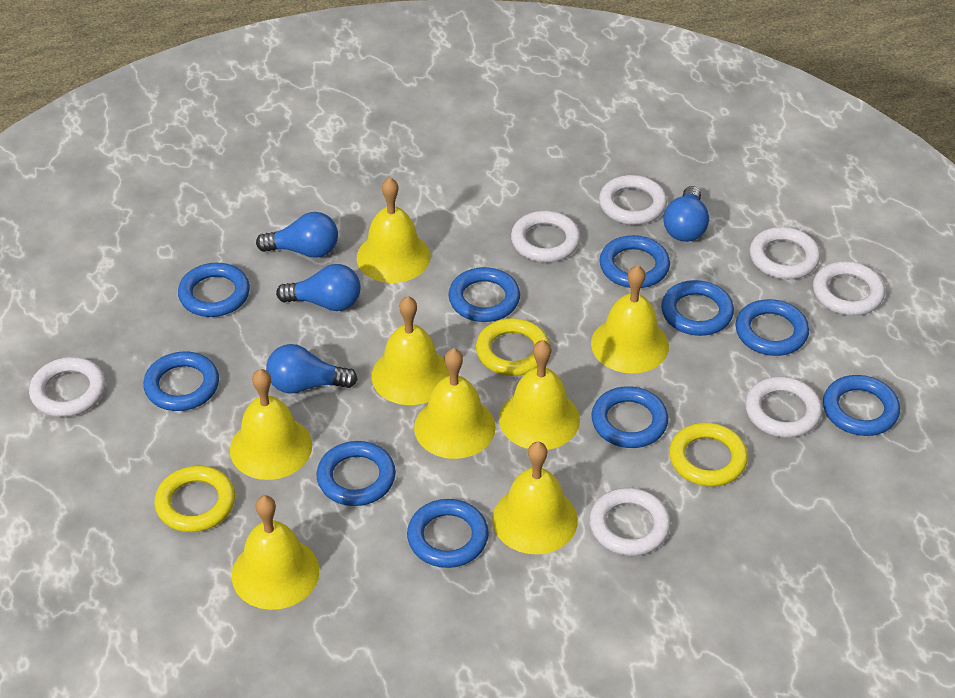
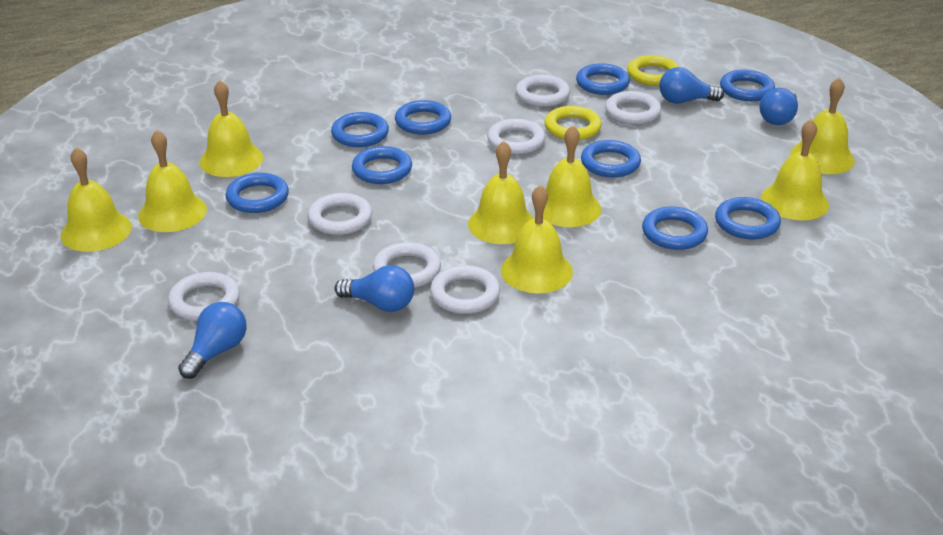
blue ring: [143,351,219,411] [178,263,250,317] [316,441,396,506] [407,499,489,568] [448,267,520,322] [592,386,668,448] [599,235,670,288] [661,280,734,336] [736,299,809,356] [823,375,900,436] = 10 -> [225,173,289,213] [331,112,389,147] [352,146,412,184] [395,100,451,134] [576,63,630,95] [581,140,641,177] [642,206,708,250] [715,197,781,239] [720,70,775,101] = 9
yellow ring: [155,466,235,532] [476,318,549,376] [669,423,748,486] = 3 -> [545,106,602,140] [627,55,679,86] = 2

